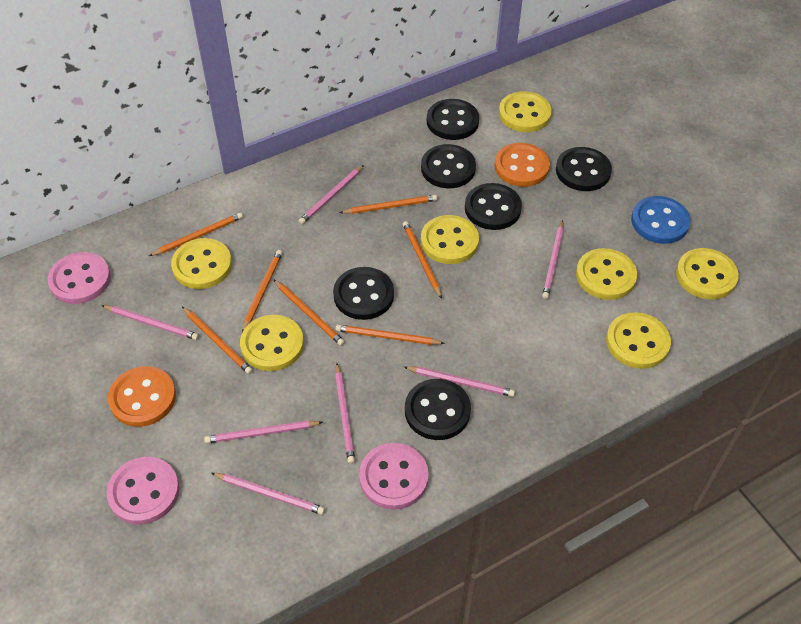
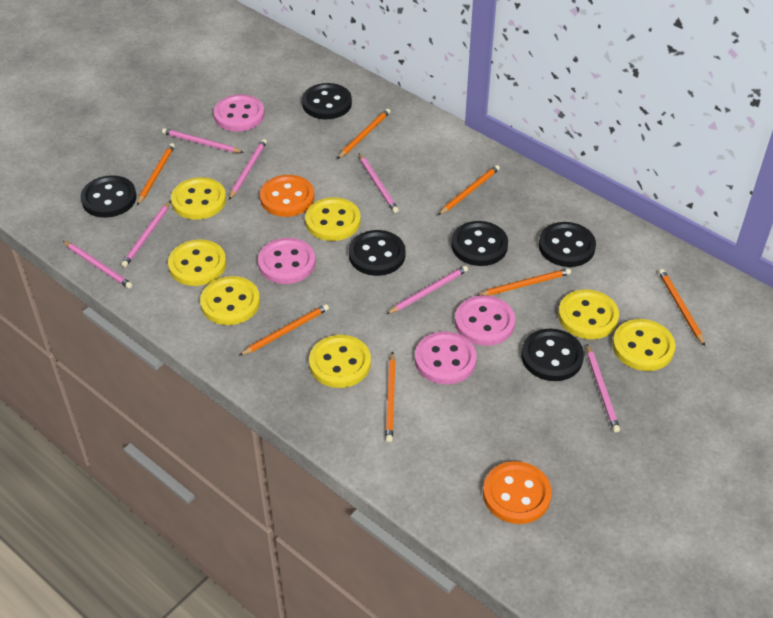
blue button: [631,196,691,244] = 1 -> none = 0
pink button: [47,252,111,304] [107,457,179,525] [359,443,429,510] = 3 -> [214,94,264,132] [258,238,315,284] [415,332,477,384] [455,295,515,346] = 4

